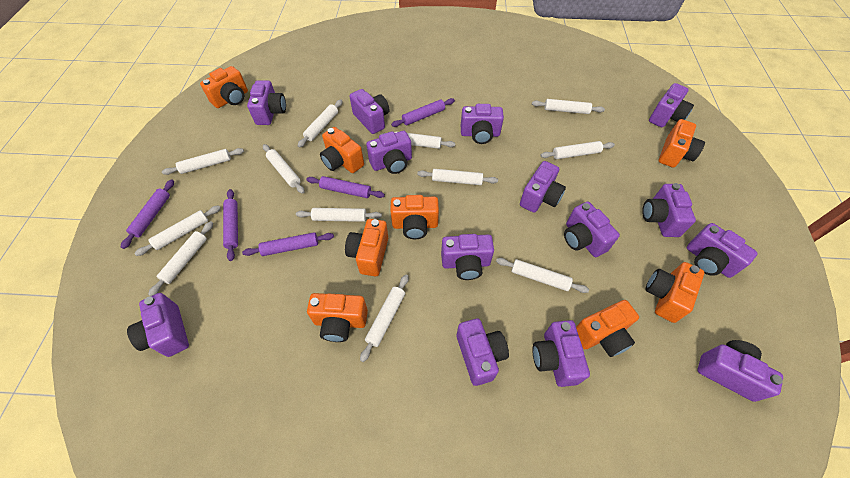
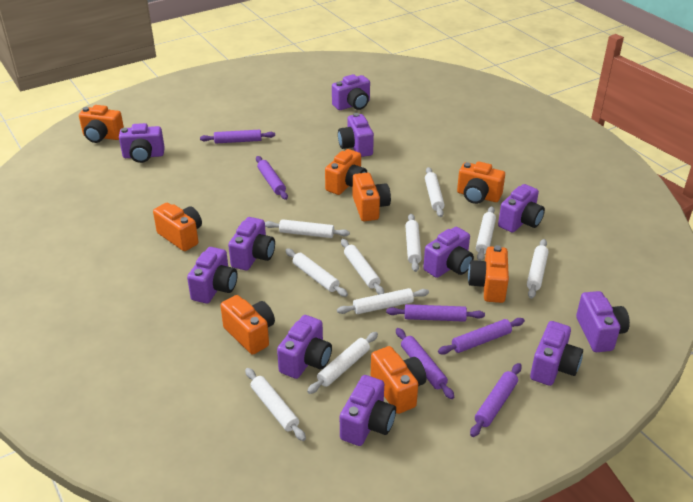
purple camera: [127,293,189,357] [247,80,286,125] [350,89,389,134] [366,131,412,174] [441,234,494,280] [457,318,509,386] [461,104,504,144] [520,161,566,213] [532,320,590,387] [564,202,620,257] [642,183,696,237] [649,83,694,127] [687,223,758,278] [697,340,783,402] = 14 -> [119,123,165,163] [187,247,238,304] [228,217,275,270] [277,315,332,379] [332,74,370,110] [338,113,374,157] [340,375,396,446] [423,227,474,278] [498,184,545,233] [530,321,583,386] [576,291,630,352] = 11
purple rolling pin: [121,179,174,249] [223,189,238,261] [242,232,334,256] [306,176,385,198] [391,98,455,127] = 5 -> [200,130,275,143] [256,156,288,200] [386,304,485,322] [396,328,454,399] [438,318,525,355] [470,363,522,437] = 6
white rolling pin: [134,206,221,256] [148,221,213,296] [162,148,244,175] [263,144,305,194] [296,208,382,222] [297,99,343,147] [360,275,409,362] [381,131,455,149] [417,169,498,185] [496,258,589,293] [532,99,605,114] [541,141,615,159] = 12 -> [245,368,306,441] [265,219,350,238] [285,249,348,297] [307,332,378,394] [337,288,429,314] [341,239,384,294] [405,214,422,272] [425,167,445,217] [476,206,496,261] [527,239,549,299] = 10

